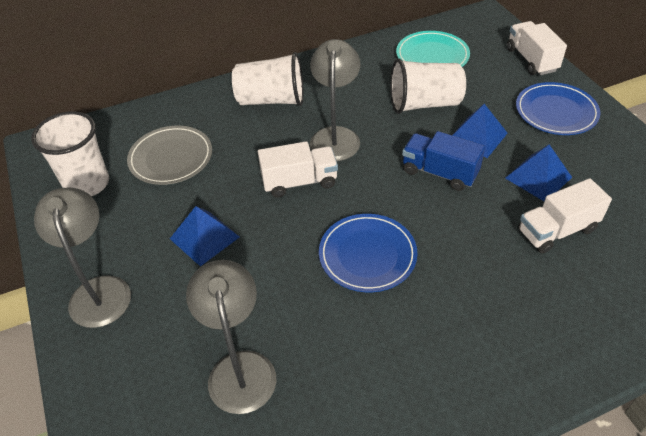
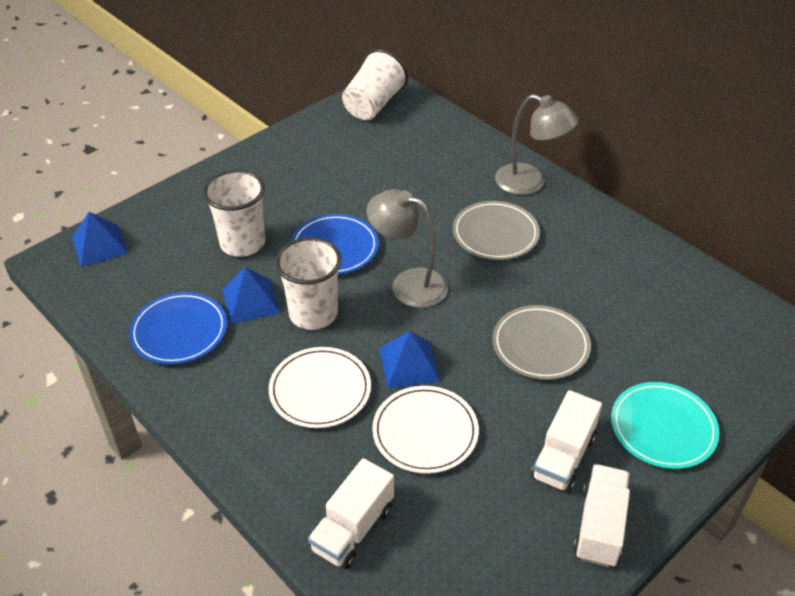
blue truck: [402,131,485,191] = 1 -> none = 0
grey lamp: [34,188,131,328] [186,260,277,414] [310,39,361,161] = 3 -> [366,189,448,308] [495,94,579,195] = 2
grey plate: [127,126,212,185] = 1 -> [453,201,540,260] [492,305,591,380] = 2
white plate: none = 0 -> [269,347,371,428] [372,386,479,474] = 2

